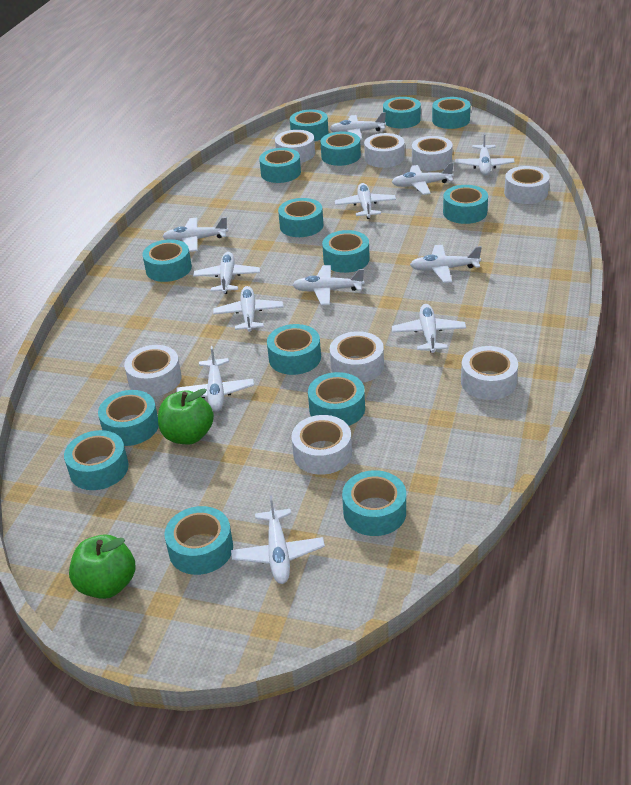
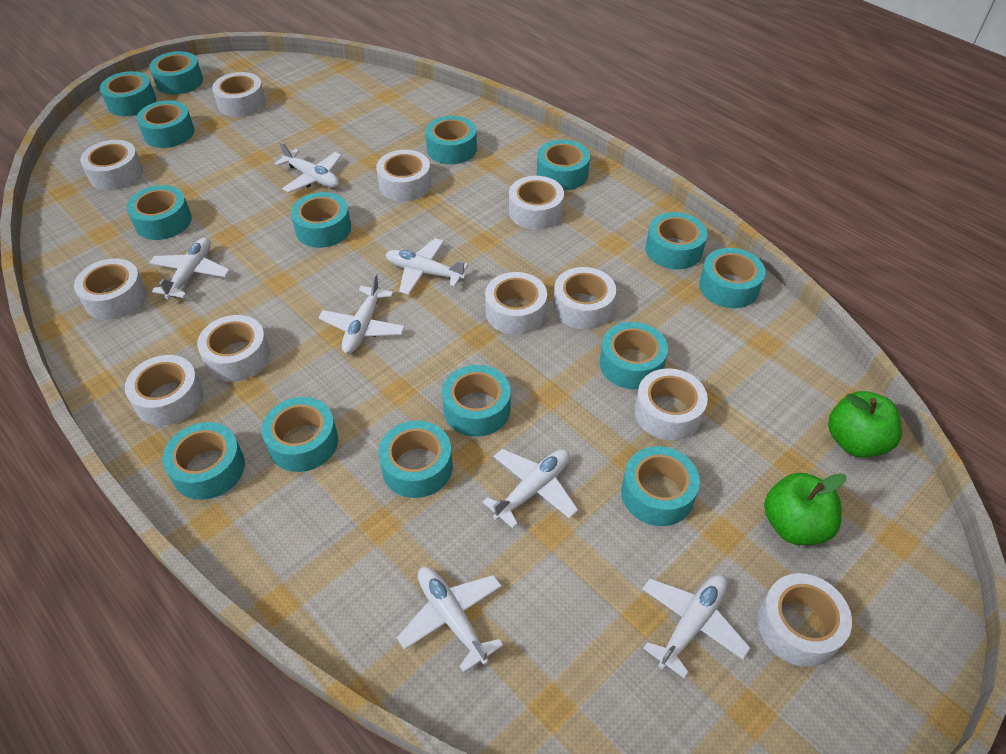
white plane: [162,217,228,252] [176,346,254,412] [193,252,260,294] [213,286,284,332] [231,496,325,584] [293,265,364,305] [330,112,386,140] [335,183,396,219] [392,163,454,195] [392,304,466,353] [410,245,482,283] [455,133,515,176] = 12 -> [149,238,230,299] [274,141,342,193] [318,273,405,354] [386,238,468,295] [397,567,503,673] [483,449,578,528] [642,575,750,678] = 7
white tape: [124,345,182,397] [275,130,315,163] [291,415,352,475] [330,331,384,383] [364,133,405,168] [412,136,453,171] [461,346,518,400] [504,166,550,204] = 8 -> [74,258,147,320] [80,140,143,190] [125,355,203,426] [197,315,270,382] [212,72,266,117] [376,150,431,201] [485,272,547,335] [509,176,564,230] [553,267,616,329] [634,368,708,441] [757,573,852,667] = 11

